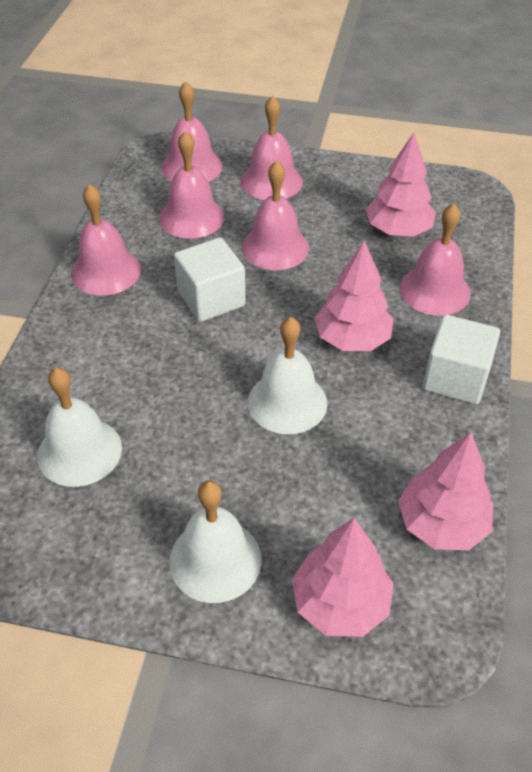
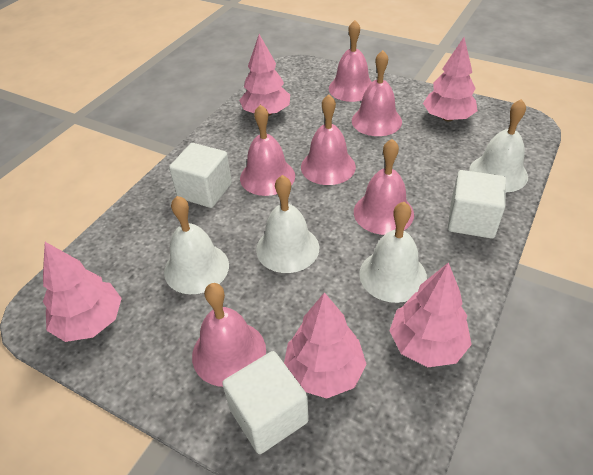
pink tree: [292,517,394,637] [315,240,394,351] [366,133,436,236] [398,432,493,550] = 4 -> [43,242,122,342] [239,34,290,116] [284,292,367,398] [389,262,472,367] [423,37,478,121] = 5
white bell: [37,367,122,487] [169,480,262,603] [248,317,327,434] = 3 -> [164,196,229,294] [256,175,319,273] [359,202,427,303] [469,99,528,193] = 4
white cube: [174,238,246,322] [423,314,500,404] = 2 -> [169,143,232,208] [222,351,309,454] [448,170,506,239] = 3

